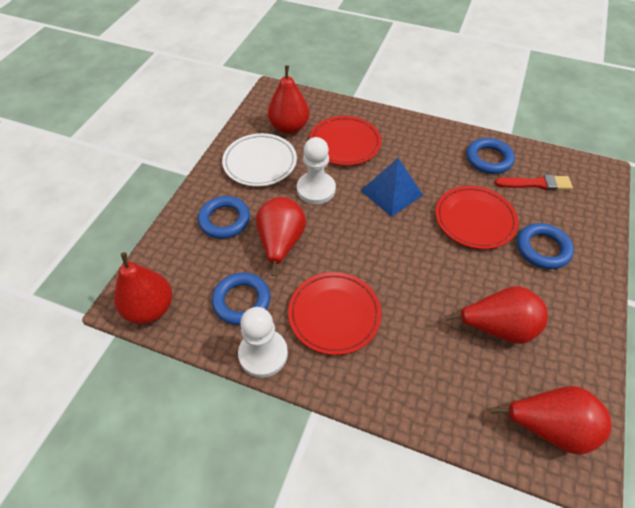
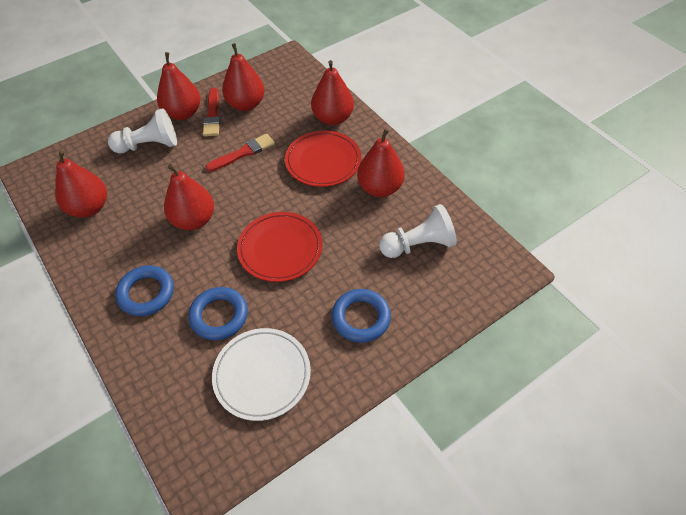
blue pyramid: [361,158,423,217] = 1 -> none = 0
blue ring: [198,196,250,239] [212,273,270,325] [466,138,515,174] [517,223,574,269] = 4 -> [115,265,174,316] [189,287,248,340] [332,289,391,343] = 3
red brush: [495,175,573,190] = 1 -> [203,88,220,136] [206,134,275,172] = 2
red pear: [114,252,172,324] [256,197,306,276] [268,65,310,134] [445,286,548,344] [491,386,611,455] = 5 -> [55,150,107,217] [157,52,201,120] [164,164,214,230] [222,43,265,111] [311,60,354,125] [357,128,405,197] = 6
red plate: [288,272,382,355] [309,116,381,166] [435,186,519,249] = 3 -> [237,212,323,282] [285,130,361,187] = 2

